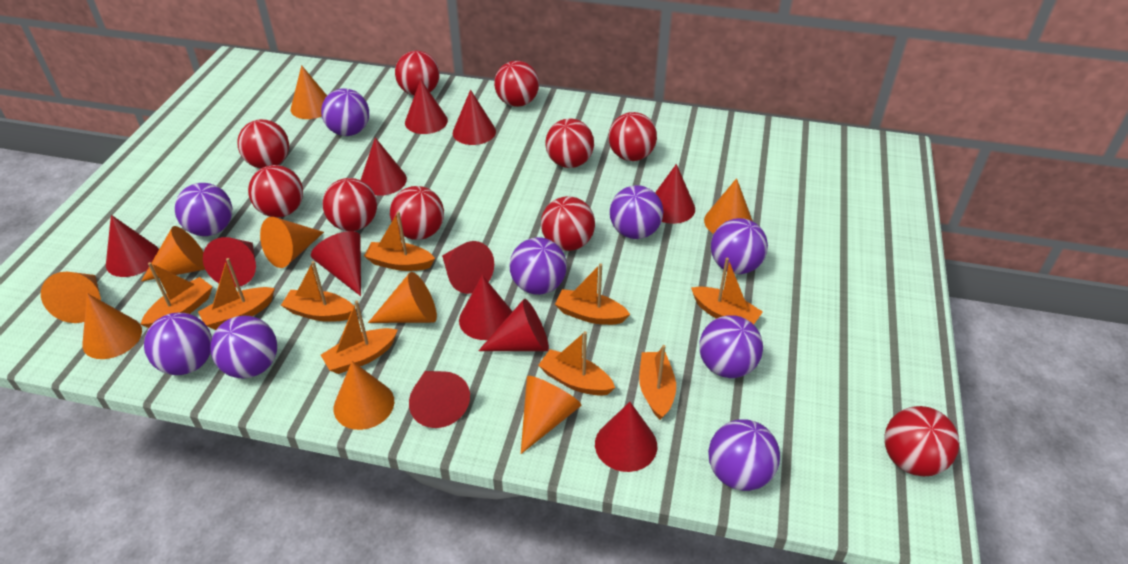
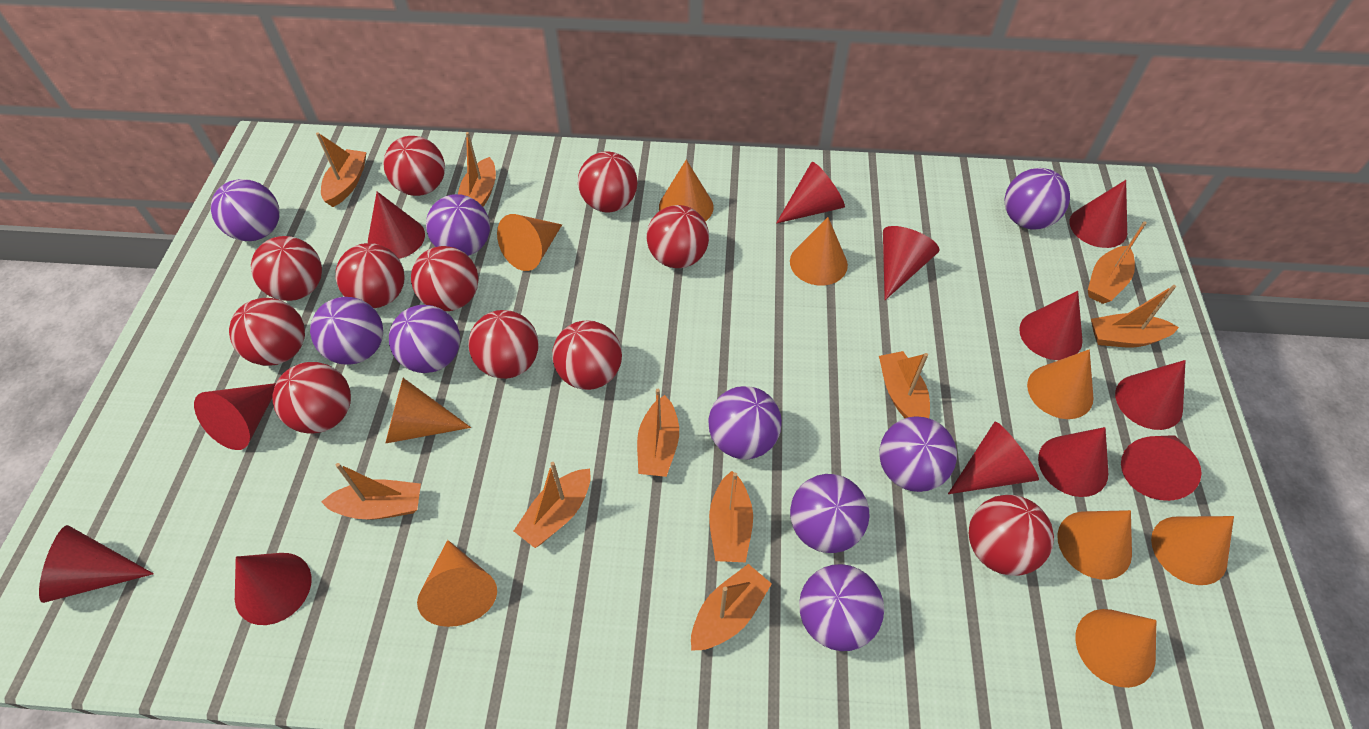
orange boat: [141,262,213,328] [198,258,275,330] [281,261,353,322] [321,300,397,374] [364,211,435,271] [538,331,615,396] [555,264,630,325] [639,345,676,420] [691,258,763,324] = 9 -> [316,132,367,207] [321,463,421,519] [458,132,496,207] [514,462,591,548] [637,389,679,477] [691,564,772,651] [709,471,753,562] [879,351,930,418] [1088,221,1147,304] [1091,285,1179,347] = 10
red ball: [237,119,289,169] [248,165,303,217] [322,178,377,231] [390,186,444,240] [395,51,440,96] [494,61,539,107] [541,196,595,251] [545,119,594,168] [609,112,657,161] [884,406,959,476] = 10 -> [229,298,305,366] [251,236,322,301] [273,362,351,434] [336,243,405,308] [384,136,445,196] [411,246,479,311] [468,310,539,379] [552,320,622,390] [578,151,637,212] [646,205,709,268] [969,495,1054,576] = 11

